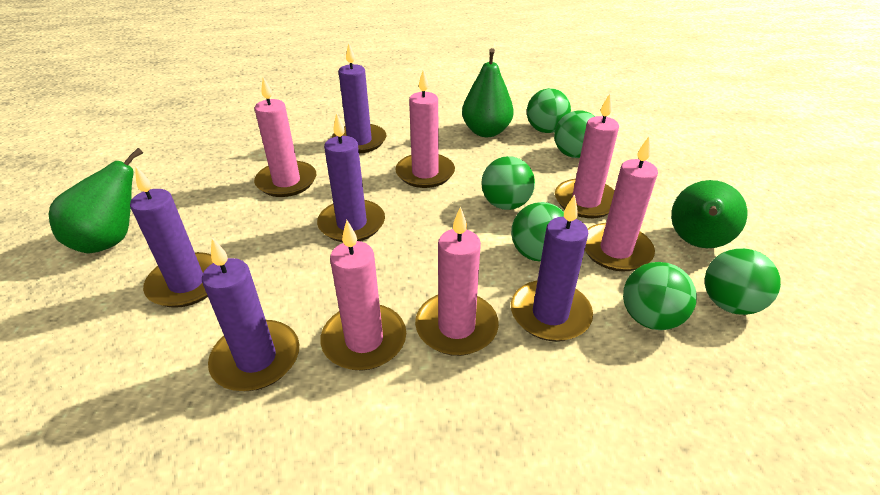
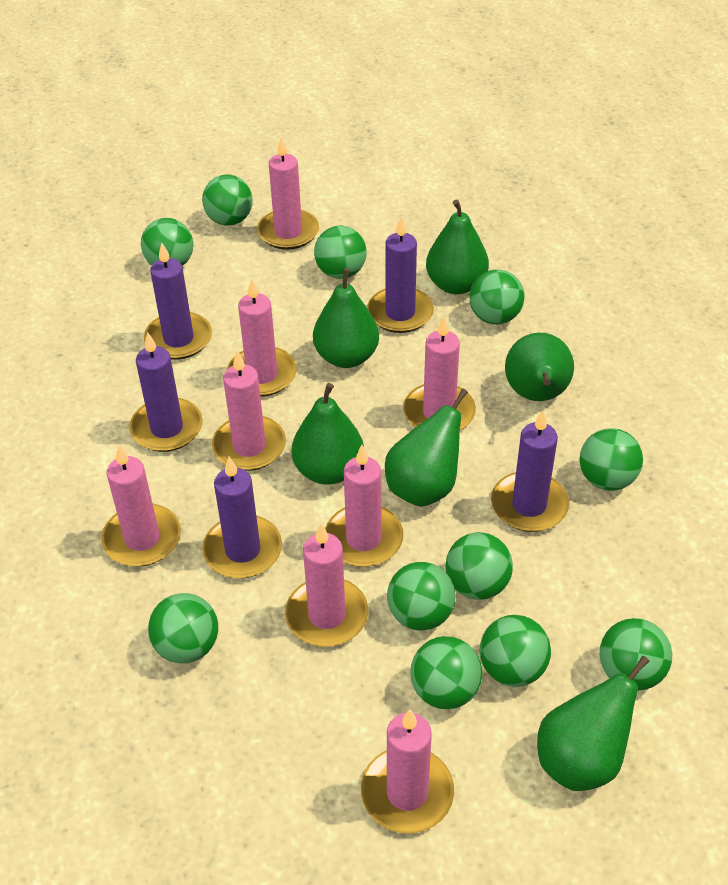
green ball: [481,156,535,210] [511,202,564,262] [527,88,571,133] [554,110,595,158] [623,262,697,330] [705,248,781,315] = 6 -> [141,218,193,266] [148,593,218,663] [202,174,253,226] [314,226,367,279] [387,562,456,631] [410,636,482,709] [446,532,513,600] [470,270,524,324] [480,615,551,687] [580,428,643,491] [600,618,672,691] = 11
green pear: [49,148,143,253] [462,48,514,137] [671,180,748,248] = 3 -> [292,383,364,485] [313,268,379,368] [385,389,468,507] [426,200,489,294] [505,333,574,401] [537,655,649,791] = 6
pink candle: [254,77,316,197] [320,220,406,371] [395,70,455,188] [415,206,499,356] [555,94,619,218] [585,137,658,272] = 6 -> [102,445,181,567] [212,351,286,471] [227,278,297,397] [257,137,319,250] [285,523,368,646] [325,445,403,567] [361,709,454,834] [403,316,476,430] = 8

